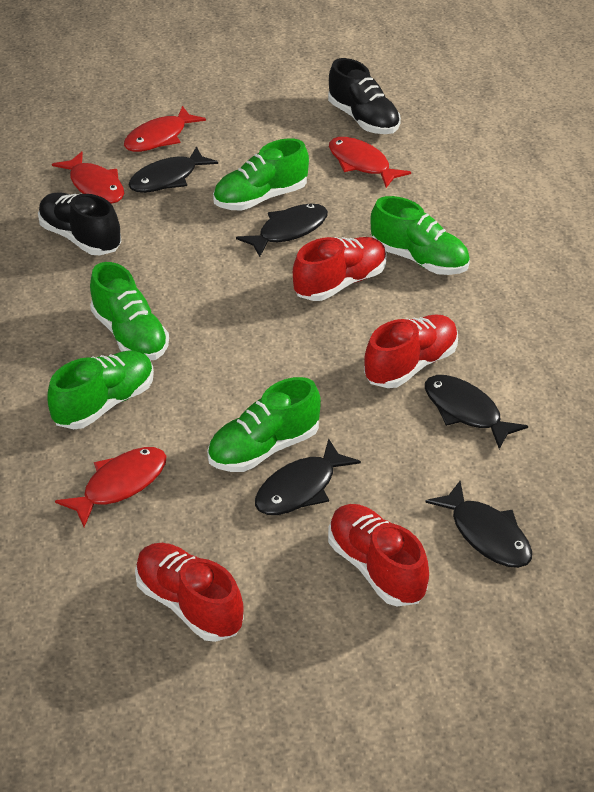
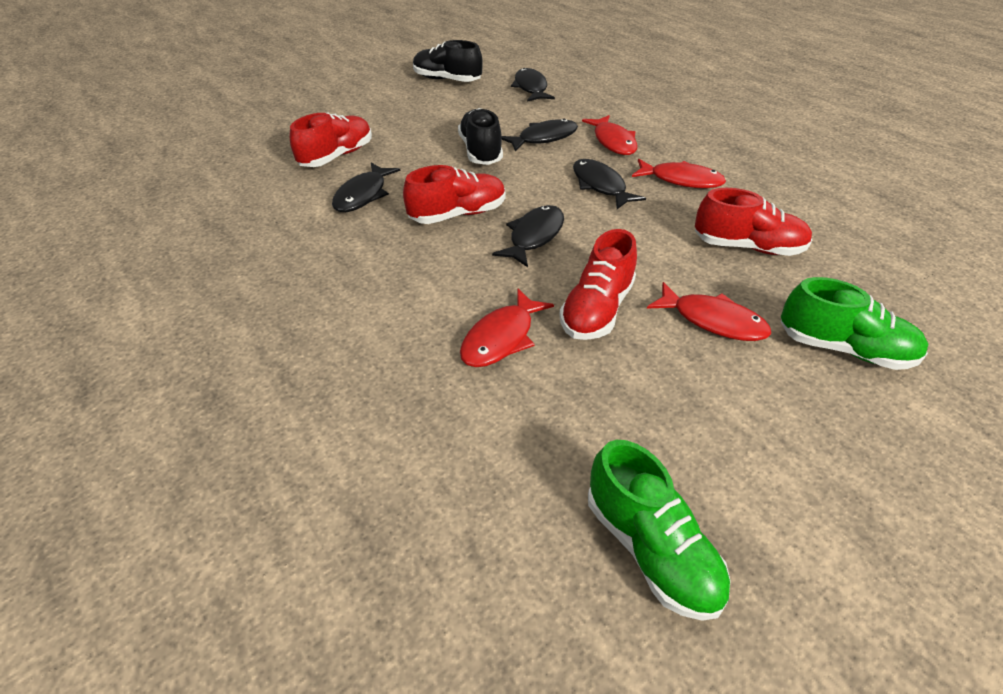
green shoe: [47,350,154,429] [90,262,169,360] [207,377,321,472] [213,138,309,211] [370,196,470,275] = 5 -> [588,440,731,621] [780,277,929,370] = 2

